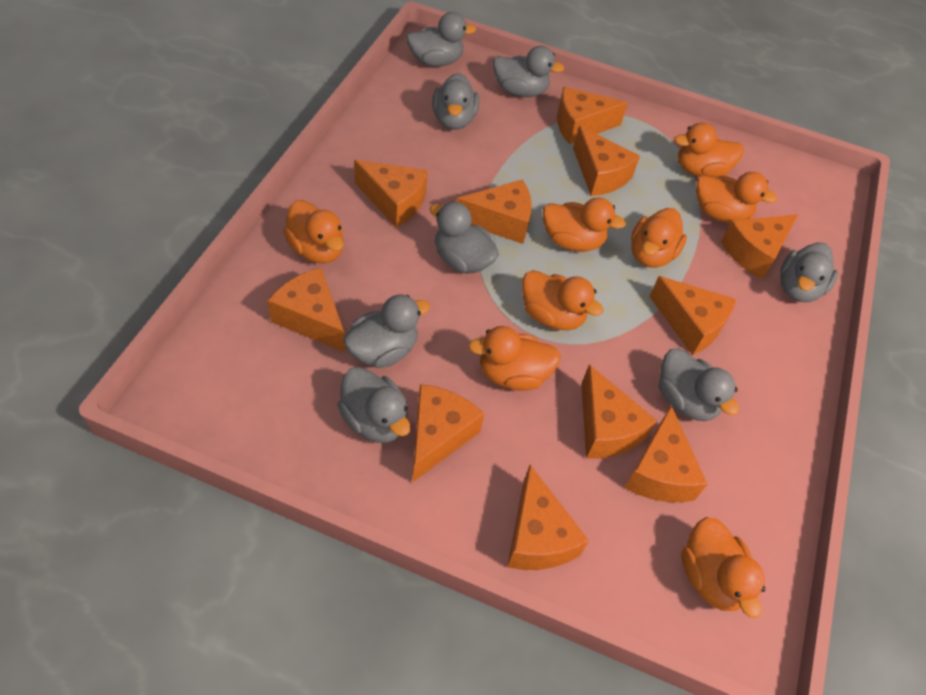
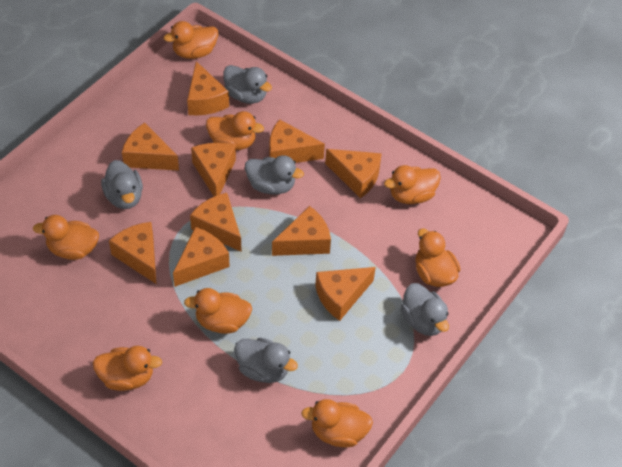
grey duck: [337,367,411,443] [343,295,430,368] [406,12,476,67] [430,202,499,274] [432,73,479,130] [493,46,564,97] [659,348,739,421] [780,242,838,302] = 8 -> [101,160,143,209] [223,65,272,104] [234,338,298,383] [245,155,304,195] [401,283,449,336] = 5
orange cheese: [267,268,345,352] [354,160,428,228] [412,384,484,483] [456,179,532,244] [507,465,589,570] [557,87,628,144] [573,126,640,196] [581,365,657,459] [624,405,707,502] [649,276,736,355] [721,214,798,279] = 11 -> [109,222,156,284] [122,123,179,171] [173,227,230,287] [187,61,229,115] [190,193,241,252] [191,143,236,196] [269,119,325,163] [272,206,331,256] [315,267,376,321] [325,149,382,198] = 10

